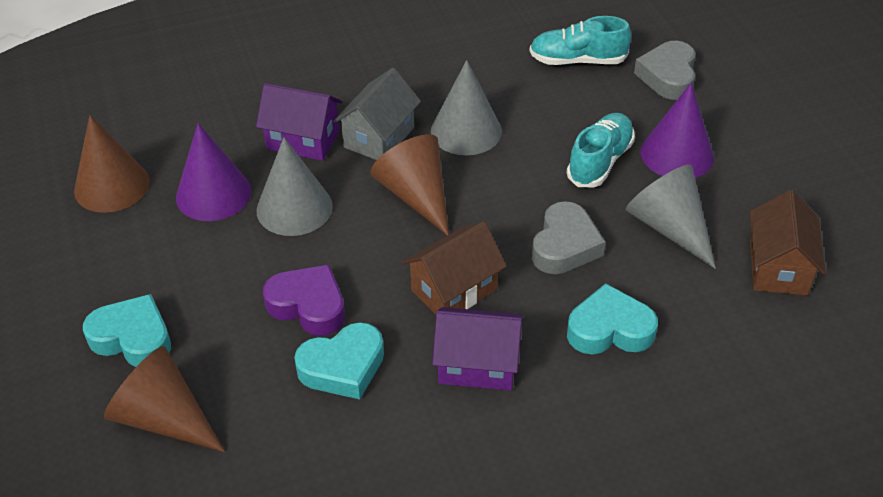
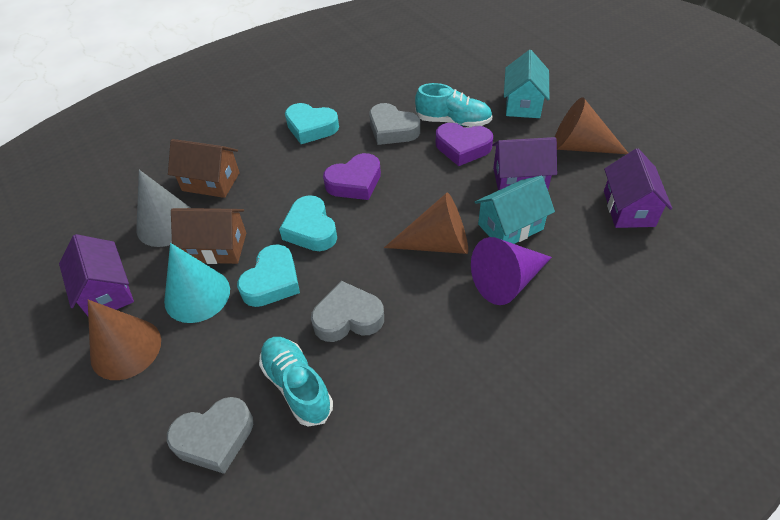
grey cone: [256,137,333,236] [431,60,502,155] [626,164,716,269] = 3 -> [136,170,190,247] = 1
grey heart: [532,201,606,274] [634,41,696,100] = 2 -> [167,397,253,474] [311,281,384,342] [369,103,420,145] = 3
grey house: [333,68,421,160] = 1 -> none = 0
purple cone: [176,123,251,221] [640,83,714,178] = 2 -> [471,237,552,305] = 1
purple heart: [263,264,345,336] = 1 -> [323,153,381,200] [436,123,493,166] = 2
purple house: [256,83,343,161] [432,307,523,391] = 2 -> [59,234,134,316] [492,137,557,190] [604,148,672,228] = 3
turquoise cone: none = 0 -> [164,243,230,323] = 1
turquoise house: none = 0 -> [474,176,555,244] [504,50,549,118] = 2

